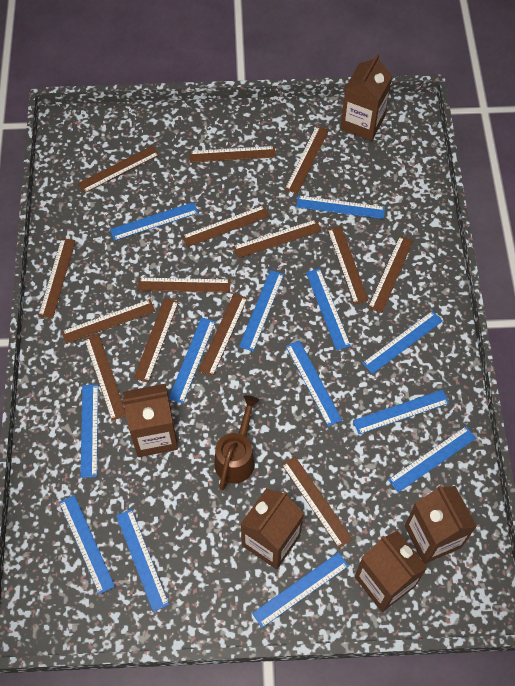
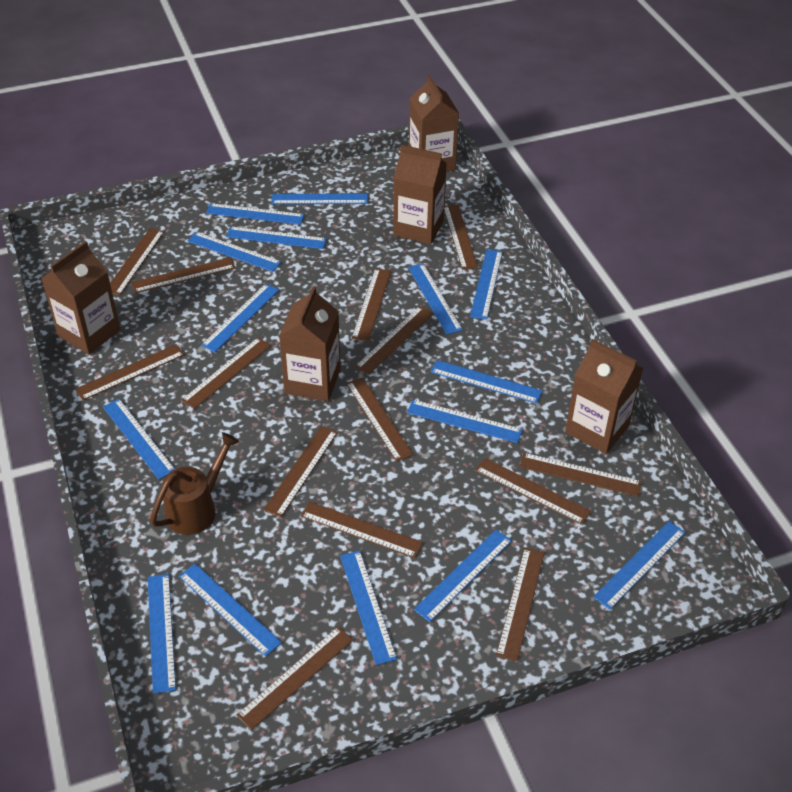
blue ruler: [59,495,115,594] [80,384,98,478] [110,202,198,241] [116,509,169,612] [169,317,216,403] [239,270,284,352] [252,552,349,628] [286,340,342,426] [296,195,385,219] [306,268,351,350] [353,390,449,434] [362,311,443,374] [388,426,476,493] = 13 -> [103,399,175,479] [148,574,176,694] [179,564,282,657] [187,232,281,272] [201,284,279,352] [206,203,304,225] [226,226,327,249] [271,193,368,204] [340,551,397,665] [407,399,523,443] [408,263,463,334] [414,530,512,622] [431,360,542,404] [470,249,503,320] [593,521,686,610] = 15

